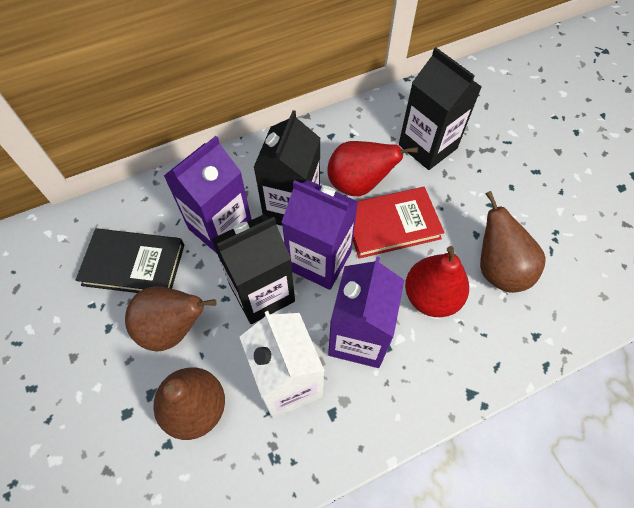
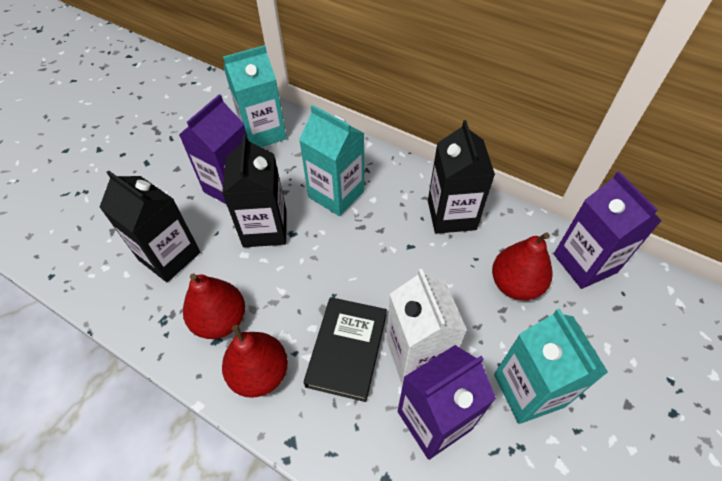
brown pear: [125,286,217,352] [153,367,225,440] [480,191,546,293] = 3 -> none = 0
red book: [353,187,444,259] = 1 -> none = 0
red pear: [327,141,418,196] [405,246,469,317] = 2 -> [183,273,245,339] [222,325,288,398] [492,233,553,300] = 3
turquoise carton: none = 0 -> [223,45,287,147] [299,105,364,216] [494,308,608,424] = 3

